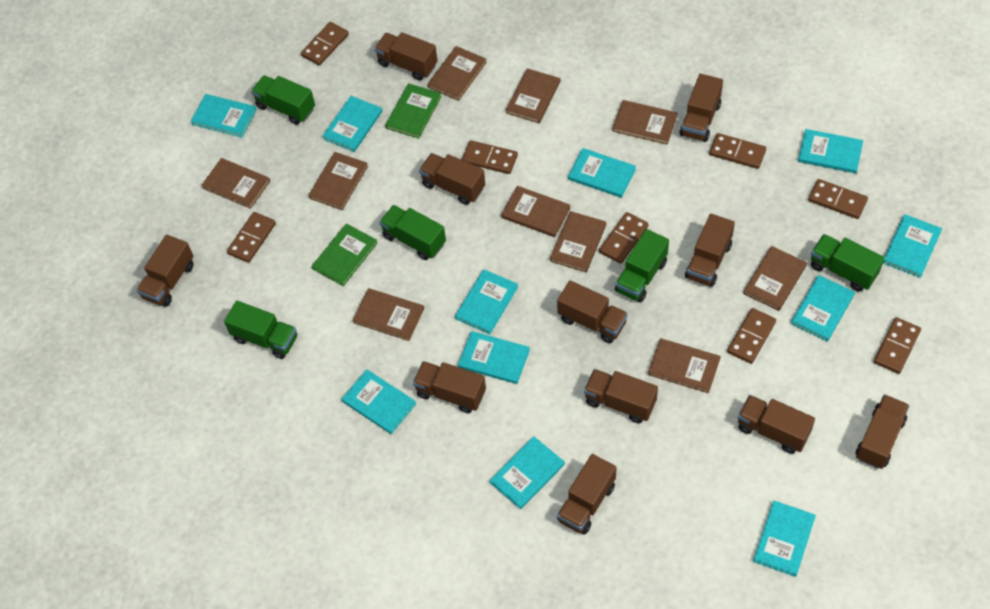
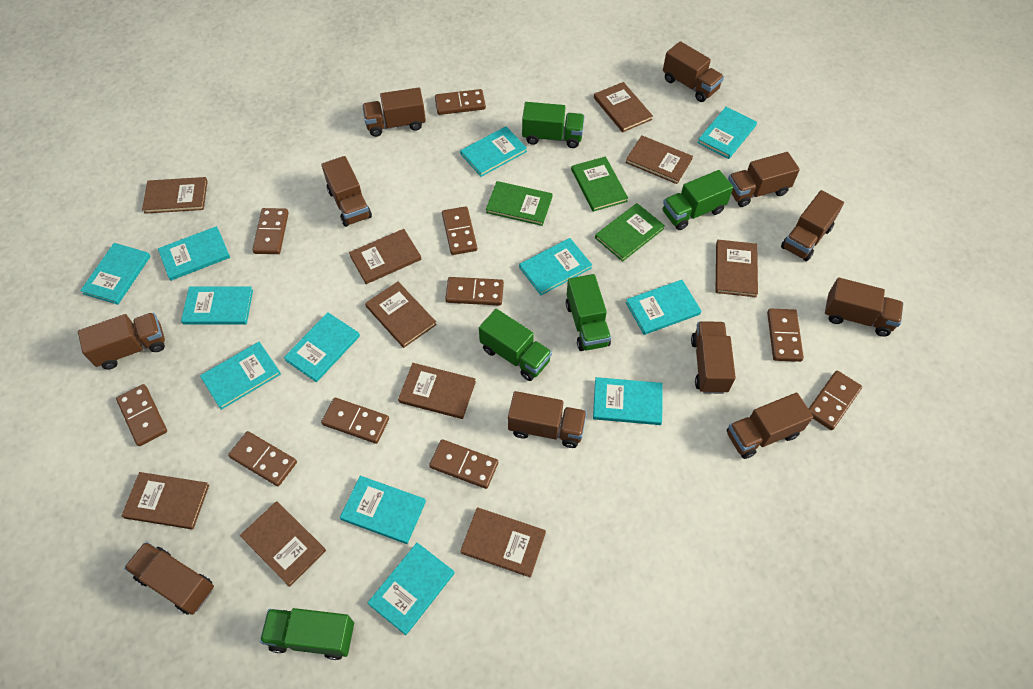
brown domino: [227,212,276,263] [301,22,349,66] [462,140,518,174] [599,212,649,264] [709,133,766,169] [727,308,776,364] [808,179,868,219] [874,317,921,374] = 8 -> [116,384,167,446] [228,431,297,486] [252,208,289,254] [321,398,389,444] [429,439,498,489] [435,89,486,115] [442,206,477,255] [445,277,504,306] [767,308,804,362] [809,371,862,430] = 10
green book: [312,223,378,286] [385,83,442,139] = 2 -> [486,181,552,226] [571,156,628,212] [595,203,665,262] = 3
turquoise book: [191,94,257,137] [322,96,382,152] [342,369,416,434] [455,269,518,334] [458,331,530,384] [490,436,565,509] [568,148,636,198] [753,500,816,577] [791,275,855,342] [798,129,863,173] [883,214,942,278] = 11 -> [80,243,151,305] [158,226,230,281] [181,287,253,325] [200,342,281,410] [284,312,360,382] [340,476,426,544] [367,543,455,635] [460,126,527,177] [519,238,592,295] [593,377,663,425] [626,280,701,335] [697,107,757,159] = 12

